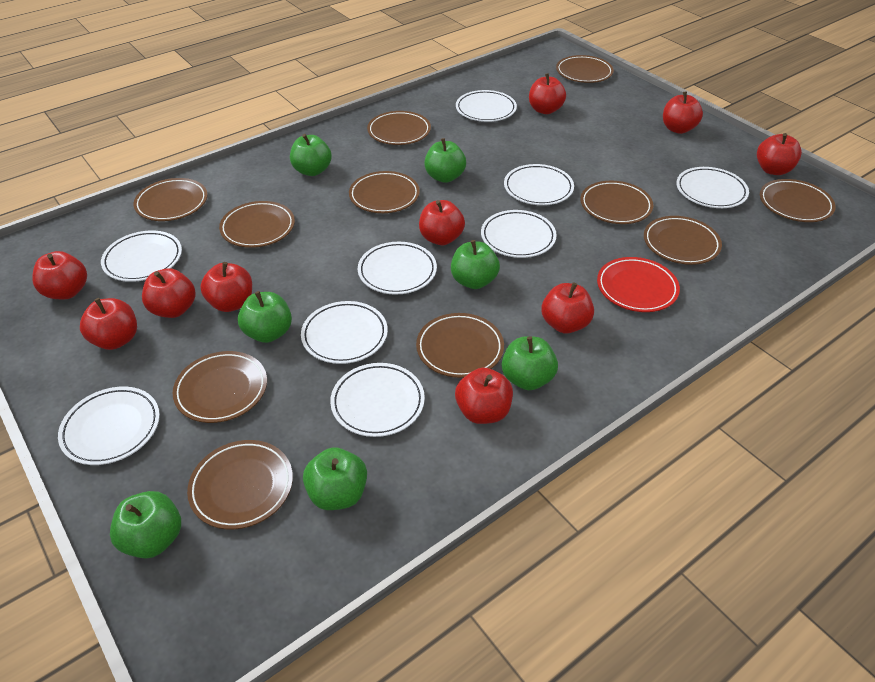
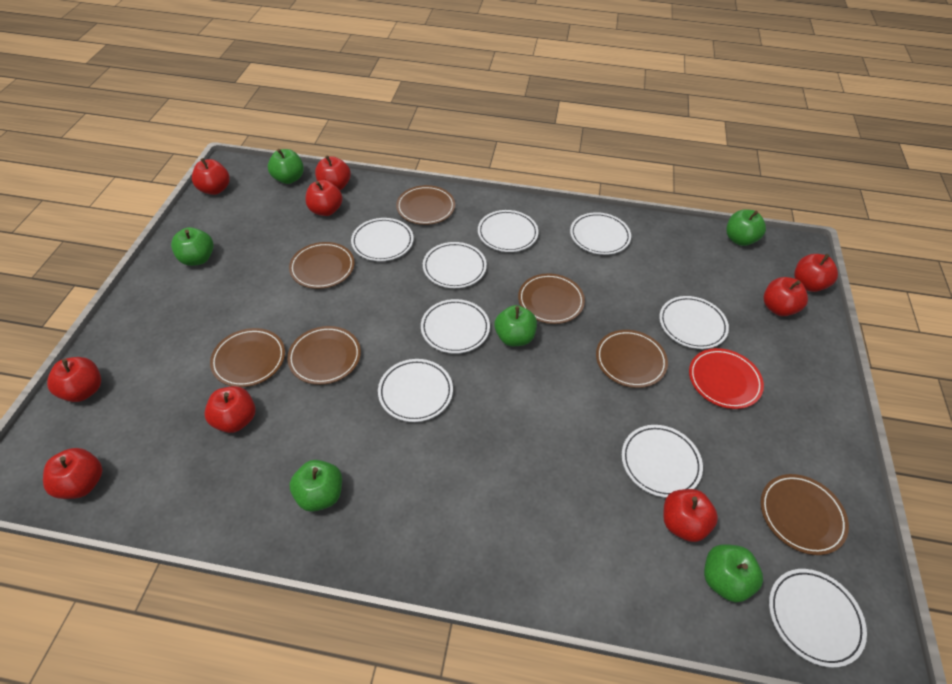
brown plate: [134,178,207,221] [173,351,267,423] [187,440,293,529] [219,201,295,248] [349,171,420,213] [367,111,431,145] [416,313,504,378] [556,55,614,83] [580,181,653,224] [644,216,722,265] [760,179,836,222] = 11 -> [210,328,285,387] [287,326,361,385] [289,242,355,289] [396,185,455,225] [518,273,585,324] [596,330,668,388] [761,474,849,555] = 7
green apple: [110,491,181,559] [238,291,292,343] [290,134,332,176] [303,447,367,510] [424,138,466,183] [451,240,500,289] [502,336,558,390] = 7 -> [171,227,214,266] [268,149,304,184] [290,460,342,512] [495,305,537,346] [704,544,763,602] [726,209,766,246] = 6
red apple: [32,251,87,299] [80,298,137,350] [142,268,196,318] [200,262,252,312] [419,200,465,245] [455,368,513,424] [529,73,566,114] [541,282,594,334] [663,91,703,134] [757,133,802,175] = 10 -> [43,448,102,499] [47,357,101,402] [192,158,230,195] [204,386,255,433] [306,180,343,216] [315,156,351,190] [663,489,718,542] [763,277,808,316] [794,254,838,292] = 9

